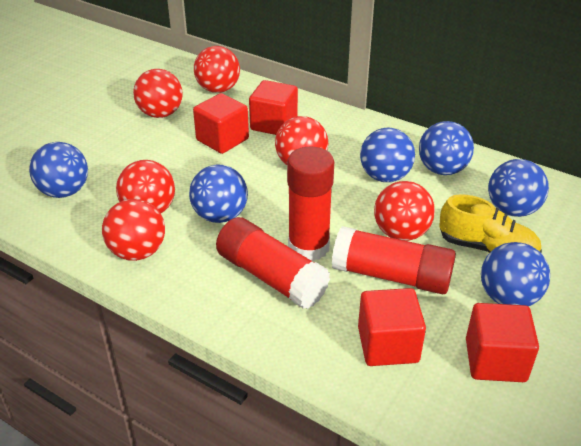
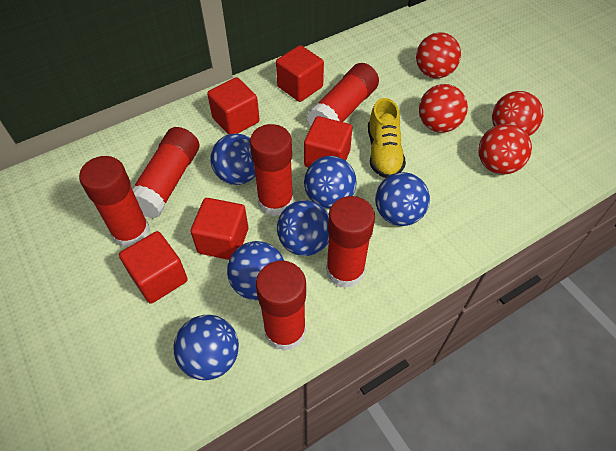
red ball: [102,199,165,261] [116,160,175,213] [133,69,183,118] [194,46,240,93] [275,116,328,165] [374,181,435,241] = 6 -> [416,32,461,78] [419,84,468,133] [478,124,532,175] [492,91,543,136] = 4
red cube: [193,93,249,154] [249,80,298,135] [358,288,426,366] [466,303,539,382] = 4 -> [119,231,188,304] [190,198,248,260] [207,77,260,135] [276,45,324,102] [304,116,352,168] = 5
red glue stick: [216,217,330,309] [287,146,334,261] [332,226,456,294] = 3 -> [79,156,150,248] [132,127,199,218] [250,124,294,216] [256,261,306,351] [307,63,379,126] [326,196,375,288] = 6

